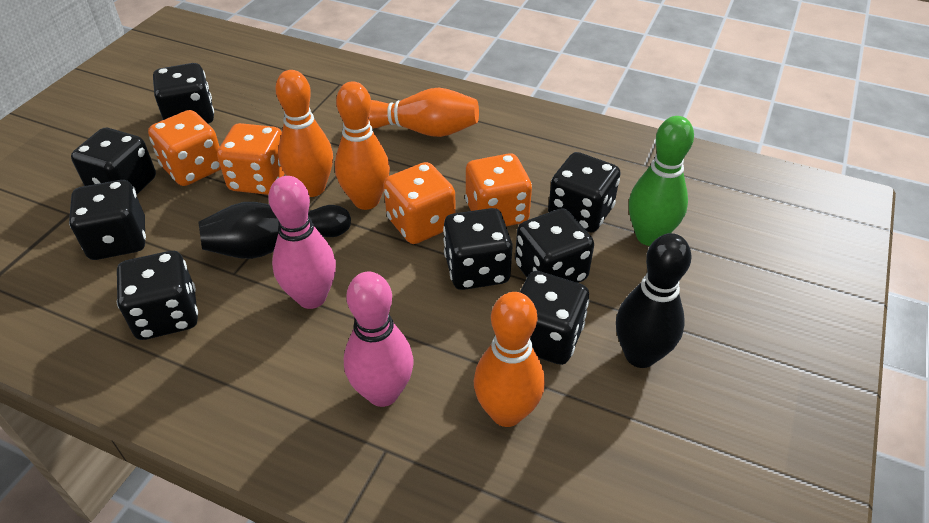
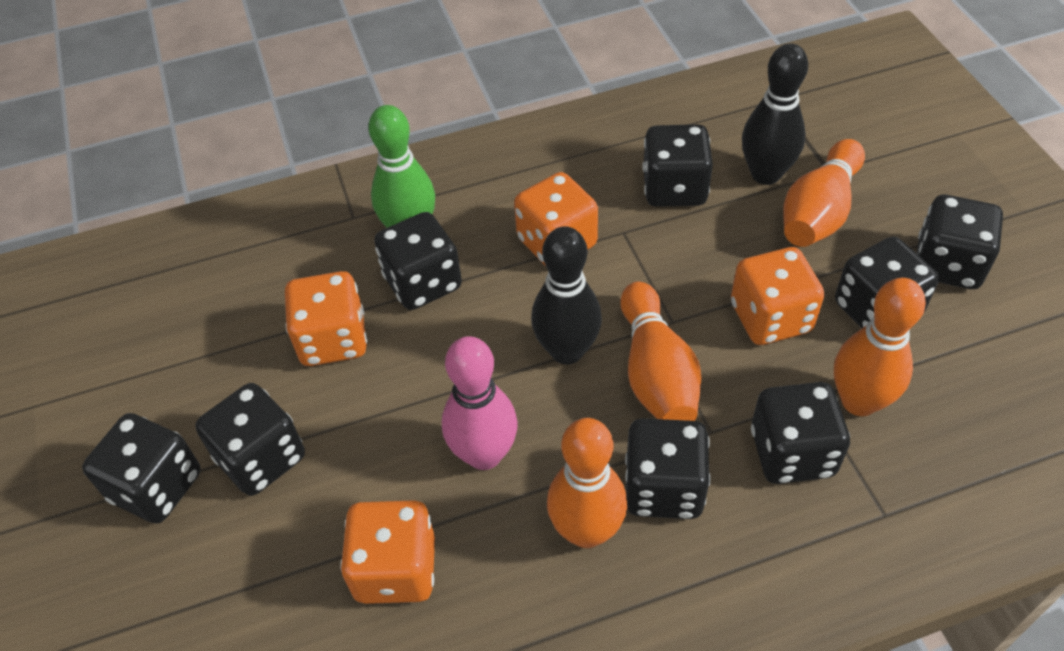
pink bowling pin: [268,176,336,309] [344,272,414,407] = 2 -> [442,336,518,470] = 1

